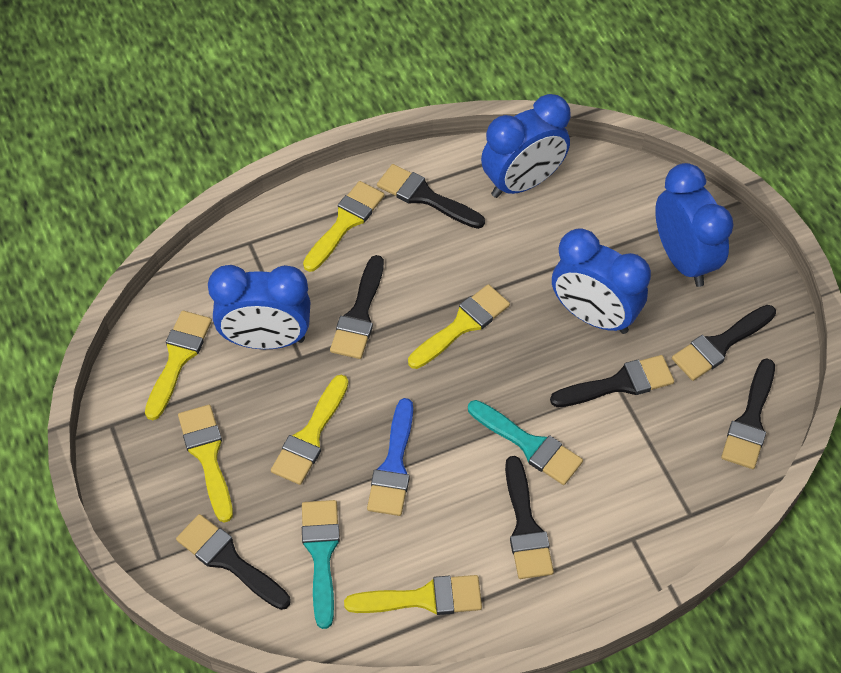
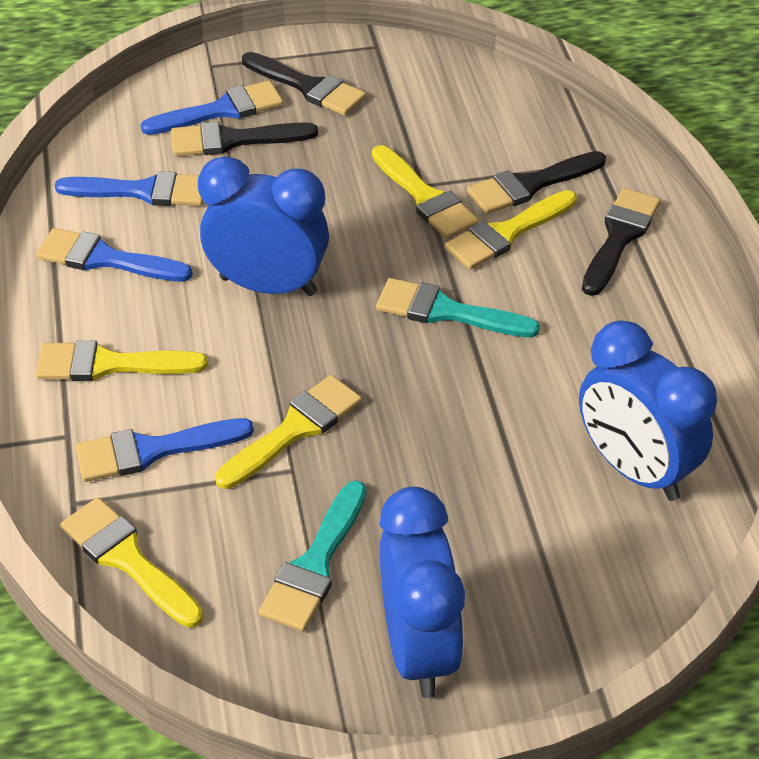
black brush: [176,514,290,610] [330,255,384,359] [377,164,485,229] [505,456,554,579] [550,355,674,407] [672,305,776,381] [721,358,775,469] = 7 -> [171,121,318,156] [242,52,366,116] [467,151,606,214] [582,188,660,296] = 4
blue brush: [367,398,413,516] = 1 -> [36,228,193,282] [55,171,203,206] [75,418,254,482] [140,80,283,135] = 4
blue clock: [208,265,310,349] [481,94,571,198] [552,228,651,334] [655,163,734,287] = 4 -> [198,156,329,296] [379,487,465,698] [579,321,717,501] = 3
yellow brush: [145,311,212,420] [178,405,233,523] [271,375,349,485] [303,181,385,272] [344,575,482,615] [408,284,510,369] = 6 -> [36,340,208,381] [60,497,203,628] [215,375,362,489] [372,145,479,239] [444,190,577,270] = 5

